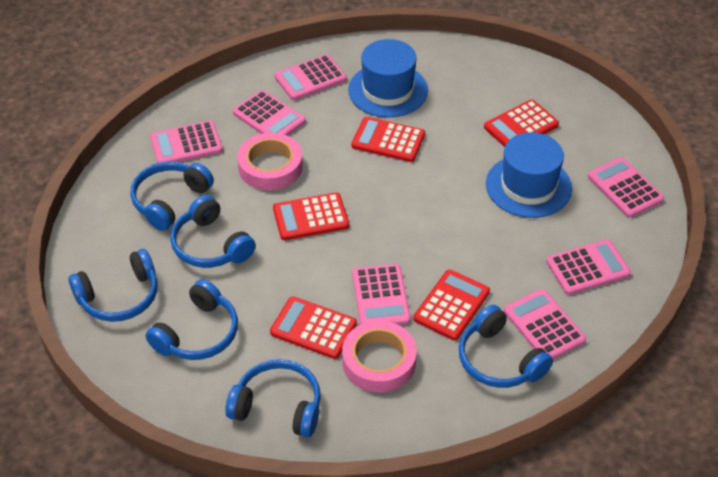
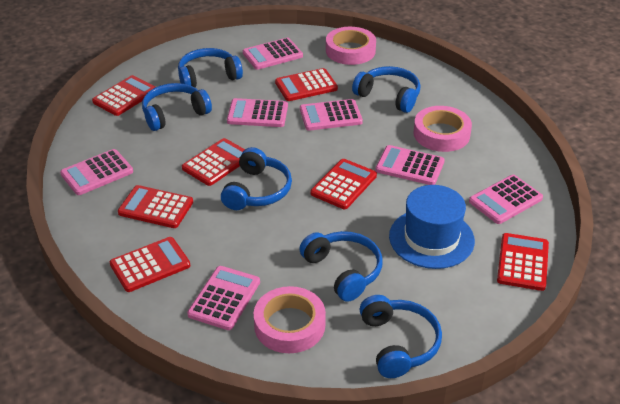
blue hat: [348,39,428,117] [486,132,572,218] = 2 -> [389,185,475,269] = 1
pink tape: [237,133,303,190] [342,321,417,393] = 2 -> [254,286,326,353] [326,27,376,65] [413,106,472,152] = 3
red calculator: [270,296,357,359] [273,193,349,240] [352,117,425,162] [413,270,490,340] [484,100,559,147] = 5 -> [92,75,155,116] [110,237,190,292] [118,185,193,228] [182,138,245,186] [275,68,338,101] [311,159,377,209] [497,233,549,291] = 7

